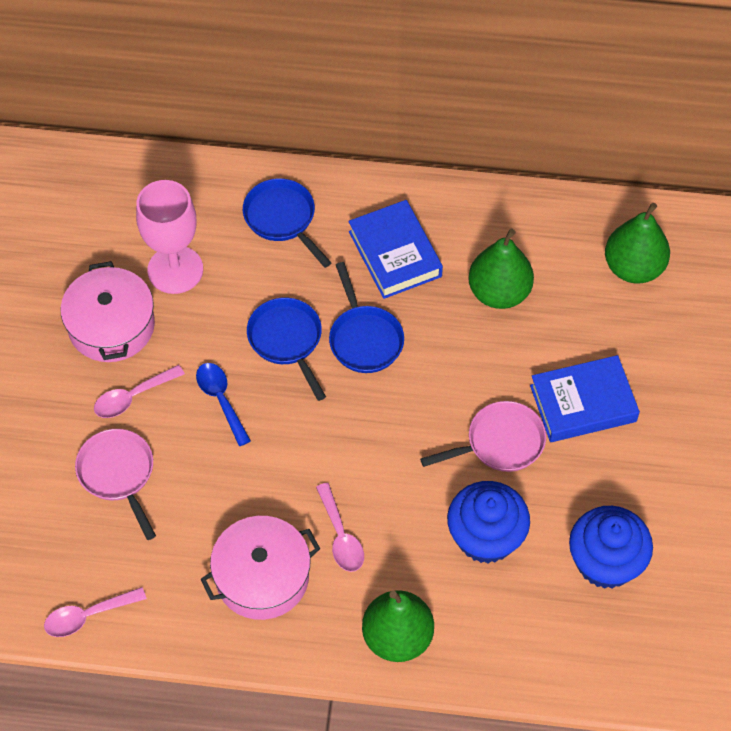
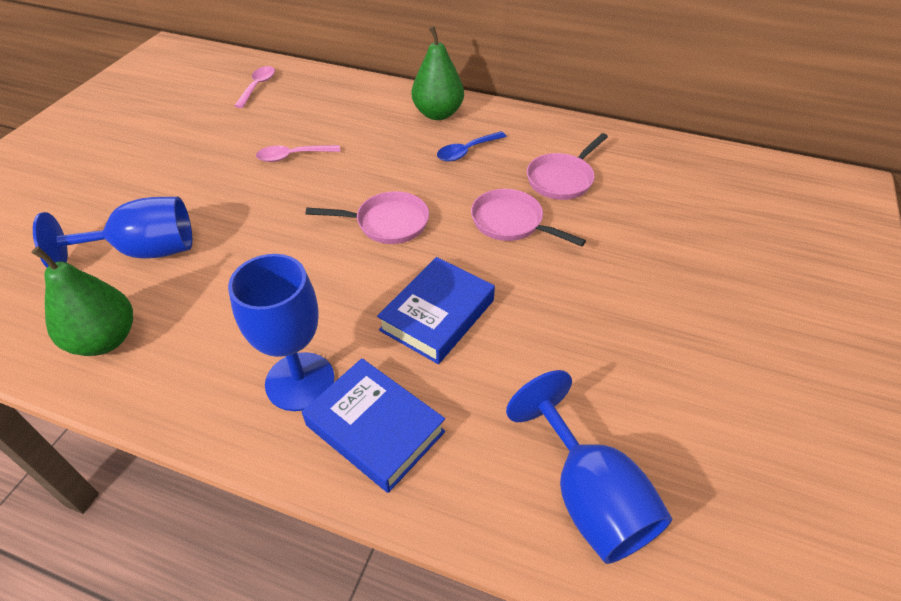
blue cupcake: [447,481,530,563] [569,506,653,589] = 2 -> none = 0
blue goblet: none = 0 -> [33,197,192,267] [228,254,335,411] [506,370,672,564] = 3
blue pan: [243,178,331,268] [247,297,326,401] [329,262,404,373] = 3 -> none = 0
green pear: [362,590,434,662] [468,229,534,309] [605,203,670,283] = 3 -> [31,247,133,356] [412,26,464,120] = 2
pink goblet: [136,180,203,294] = 1 -> none = 0
pink pan: [75,429,156,540] [420,401,546,472] = 2 -> [306,191,429,244] [471,189,586,246] [527,133,608,200] = 3
pink pot: [61,261,155,362] [200,516,320,620] = 2 -> none = 0
pink spoon: [44,587,147,637] [94,365,185,418] [316,483,364,572] = 3 -> [234,66,275,108] [256,145,340,162] = 2

